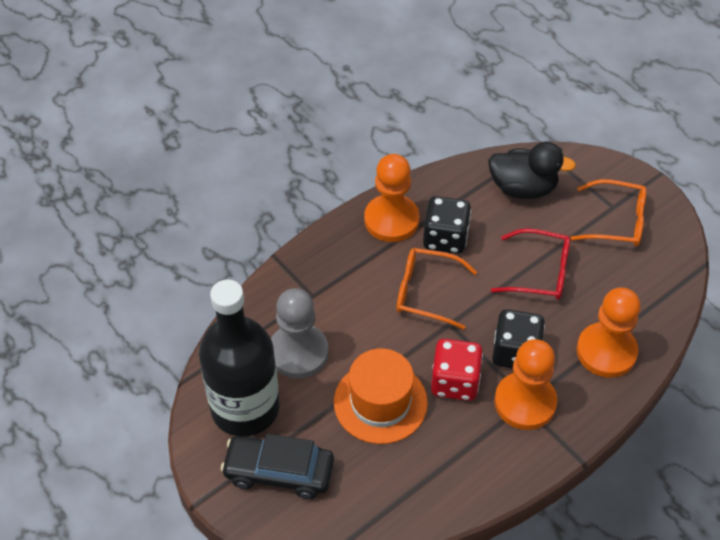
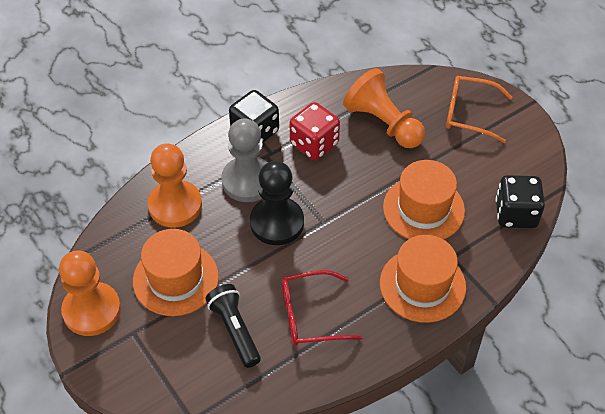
black bottle: [199,279,280,437] = 1 -> none = 0
black car: [221,434,334,499] = 1 -> none = 0
black duck: [488,142,576,199] = 1 -> none = 0
black flashlight: none = 0 -> [205,284,261,368] = 1
black pawn: none = 0 -> [250,161,304,245] = 1
orange glasses: [397,248,477,330] [571,179,646,247] = 2 -> [446,76,513,143] = 1
orange hat: [334,348,428,444] = 1 -> [133,229,219,316] [380,235,466,323] [383,160,465,240] = 3

